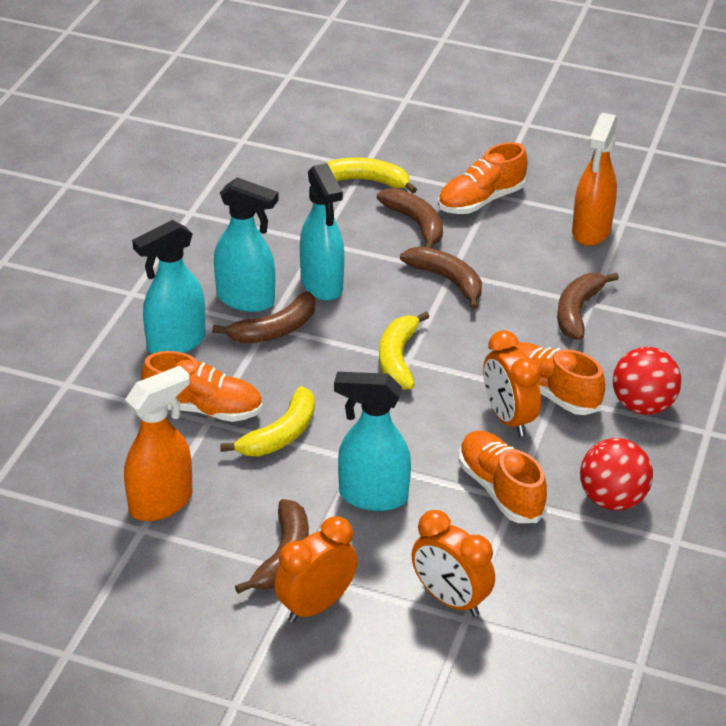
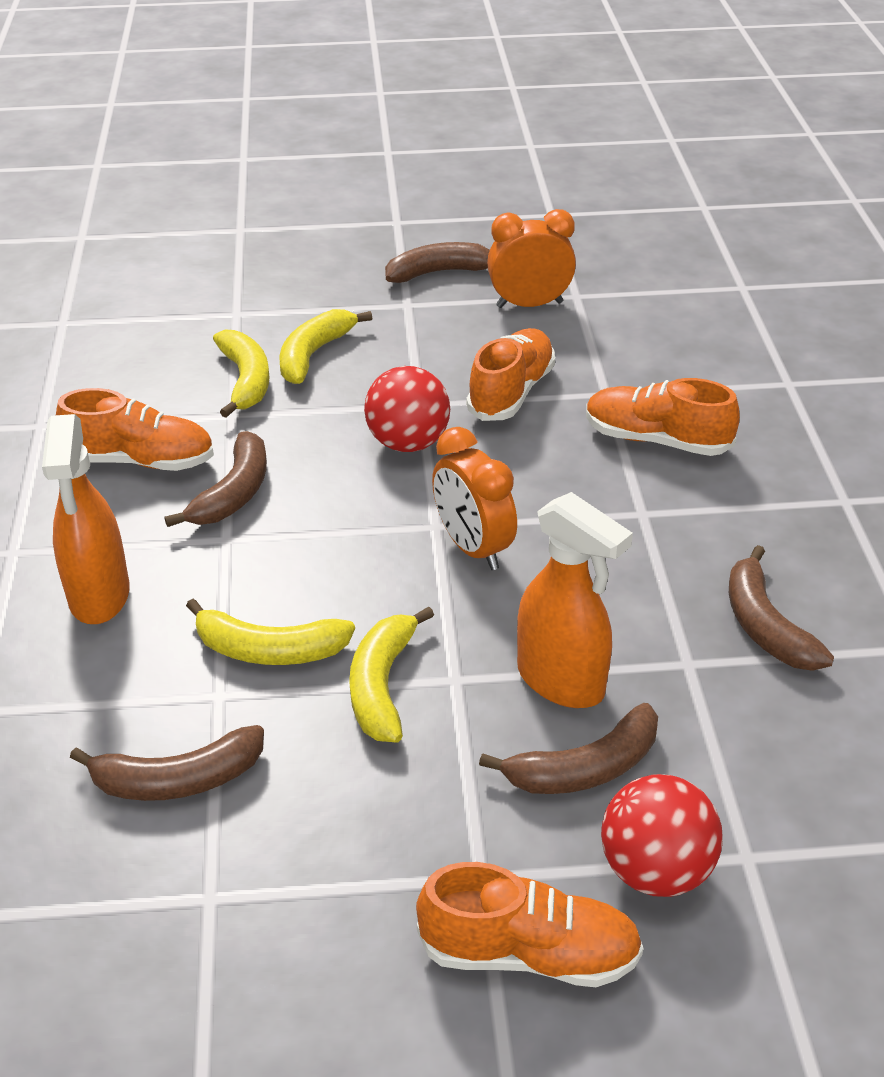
orange clock: [274,517,358,623] [411,510,495,617] [483,330,541,436] = 3 -> [432,427,517,570] [487,209,576,308] = 2
turquoise spray bottle: [132,220,206,354] [214,177,279,312] [300,163,344,301] [334,372,411,511] = 4 -> none = 0
yellow banana: [220,386,315,456] [327,157,417,193] [379,311,429,390] = 3 -> [186,599,355,665] [213,329,270,418] [280,309,372,384] [349,606,434,742] = 4

